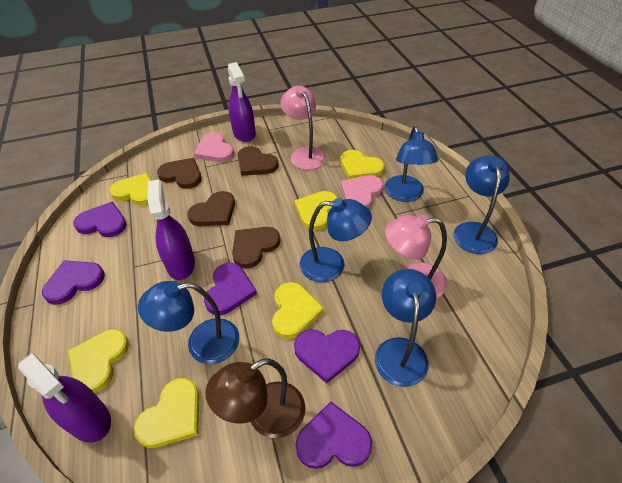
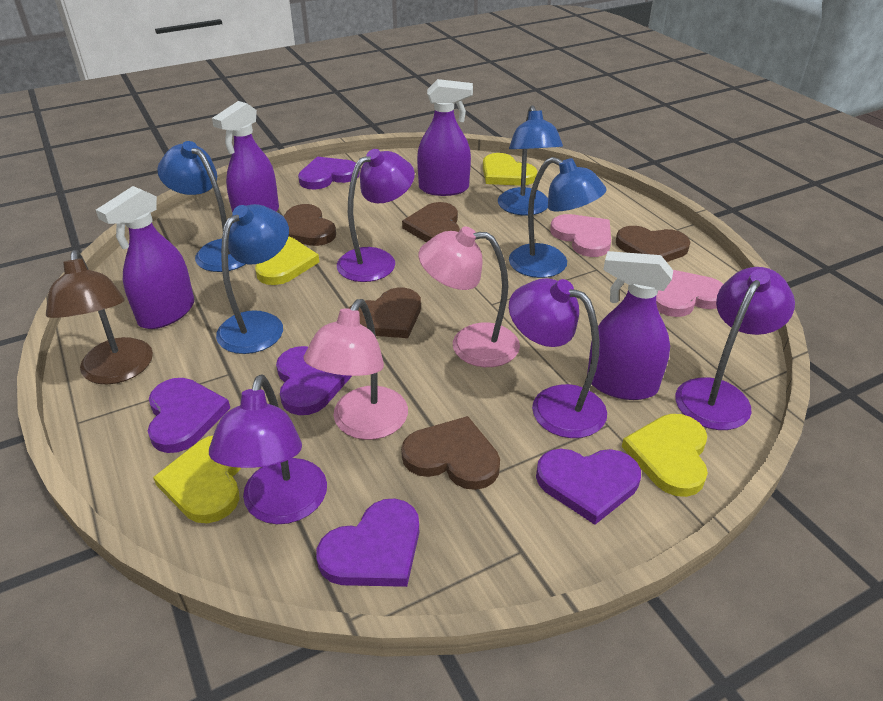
blue lamp: [138,281,239,364] [300,198,372,282] [375,269,436,387] [385,126,438,202] [454,155,510,254] = 5 -> [157,141,246,272] [216,204,289,354] [498,105,563,215] [509,157,607,278] = 4
brown heart: [157,158,202,189] [187,191,235,226] [232,227,281,268] [237,146,279,176] = 4 -> [283,204,336,246] [348,288,421,338] [401,416,500,490] [402,202,460,242] [616,226,690,262] = 5
purple lamp: none = 0 -> [209,374,327,524] [337,149,415,282] [509,278,607,438] [675,267,795,430] = 4
purple spray bottle: [18,353,111,443] [148,179,195,280] [228,62,256,142] = 3 -> [96,186,194,329] [212,101,279,213] [417,79,473,196] [587,251,673,400] = 4
yellow heart: [68,329,129,393] [110,173,152,206] [134,378,199,448] [272,282,324,339] [295,191,338,231] [340,150,385,179] = 6 -> [153,436,241,523] [255,236,319,285] [483,153,537,186] [622,414,708,497] = 4

